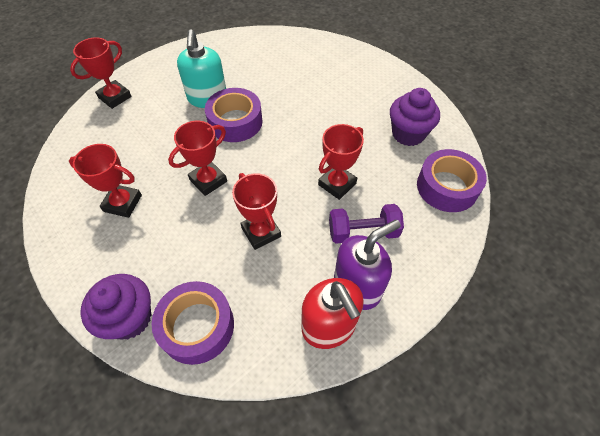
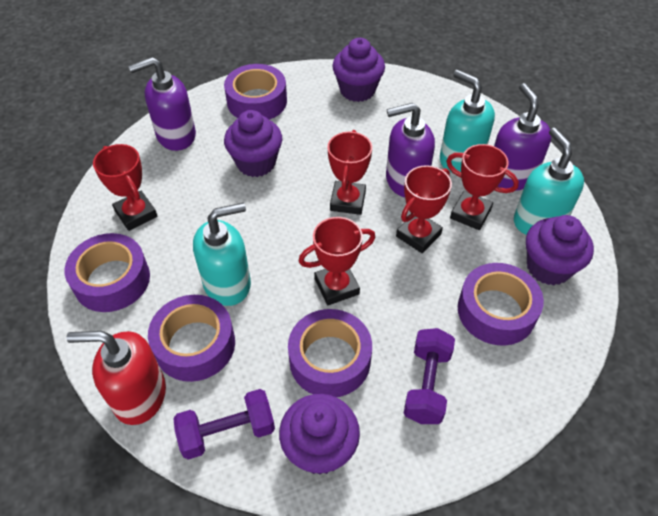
purple cupcake: [81,274,151,340] [390,88,440,146] = 2 -> [224,110,282,177] [279,394,360,475] [332,38,385,102] [526,215,594,285] = 4
purple dumbbell: [329,204,404,244] = 1 -> [173,389,275,460] [404,328,455,424] = 2
purple soap dispenser: [334,220,401,310] = 1 -> [128,57,196,151] [386,103,435,197] [494,83,552,191] = 3
purple tape: [152,281,234,365] [205,88,263,142] [417,149,487,212] = 3 -> [64,233,150,312] [148,295,235,382] [224,64,287,120] [288,309,372,397] [458,263,544,346] = 5
turquoise soap dispenser: [177,29,226,108] = 1 -> [193,203,251,306] [440,70,495,172] [514,128,584,235] = 3

